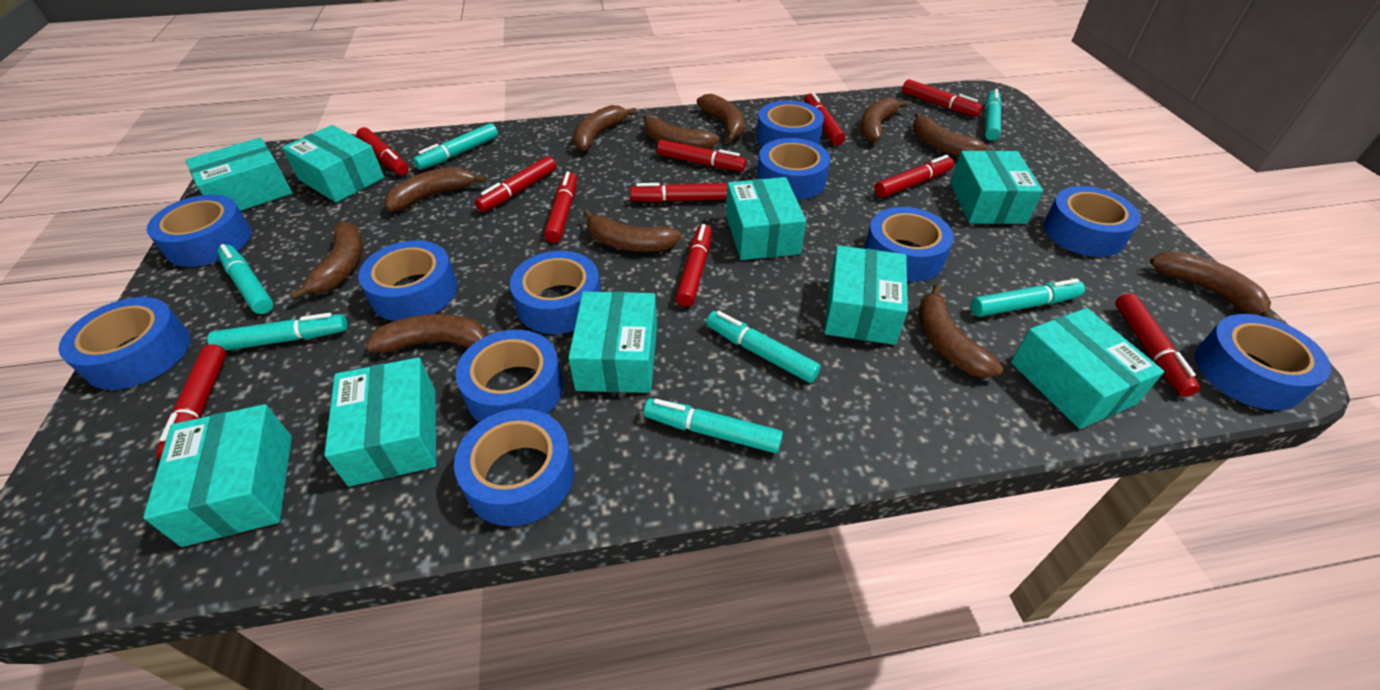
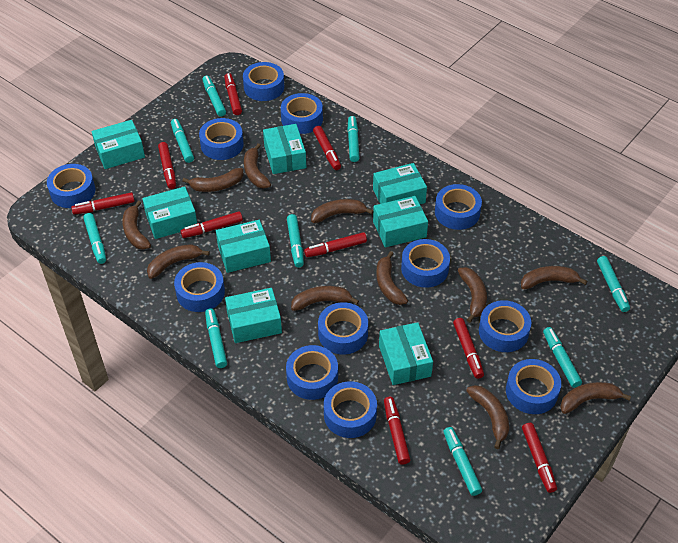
blue tape: [58,297,191,390] [146,194,251,267] [358,240,457,321] [454,409,574,526] [455,330,563,422] [510,251,601,334] [756,100,824,147] [757,138,830,200] [864,207,954,282] [1044,186,1141,257] [1195,314,1331,410] = 11 -> [47,164,95,208] [174,262,225,312] [199,118,244,160] [243,62,284,101] [281,93,323,134] [286,345,338,400] [318,302,368,355] [324,381,377,438] [401,239,450,288] [435,184,482,230] [479,300,531,352] [506,359,561,414] = 12
red marker: [156,344,226,459] [356,127,408,175] [475,156,556,212] [544,172,577,243] [630,183,727,202] [657,140,746,171] [676,224,712,307] [804,92,845,145] [874,155,954,198] [902,79,983,117] [1115,293,1200,397] = 11 -> [71,192,135,215] [158,142,176,189] [180,211,243,238] [224,73,242,115] [304,232,367,257] [313,126,341,170] [384,397,410,465] [453,318,484,379] [522,423,557,493] = 9
turquoise box: [143,404,292,547] [186,138,292,211] [282,125,384,203] [324,357,436,486] [568,291,657,393] [726,177,806,260] [824,245,908,345] [950,150,1043,224] [1011,308,1164,429] = 9 -> [92,120,145,169] [142,186,197,239] [216,220,271,273] [225,288,282,343] [263,124,306,174] [373,163,427,204] [373,196,428,247] [379,322,433,385] = 8
turquoise marker: [207,313,347,351] [217,244,273,314] [413,123,498,170] [644,398,783,453] [706,311,821,383] [971,279,1085,317] [985,89,1002,141] = 7 -> [83,213,106,264] [171,119,194,163] [202,75,226,117] [205,308,227,368] [287,214,304,267] [347,116,359,162] [443,427,482,496] [543,327,582,388] [597,256,630,312] = 9

